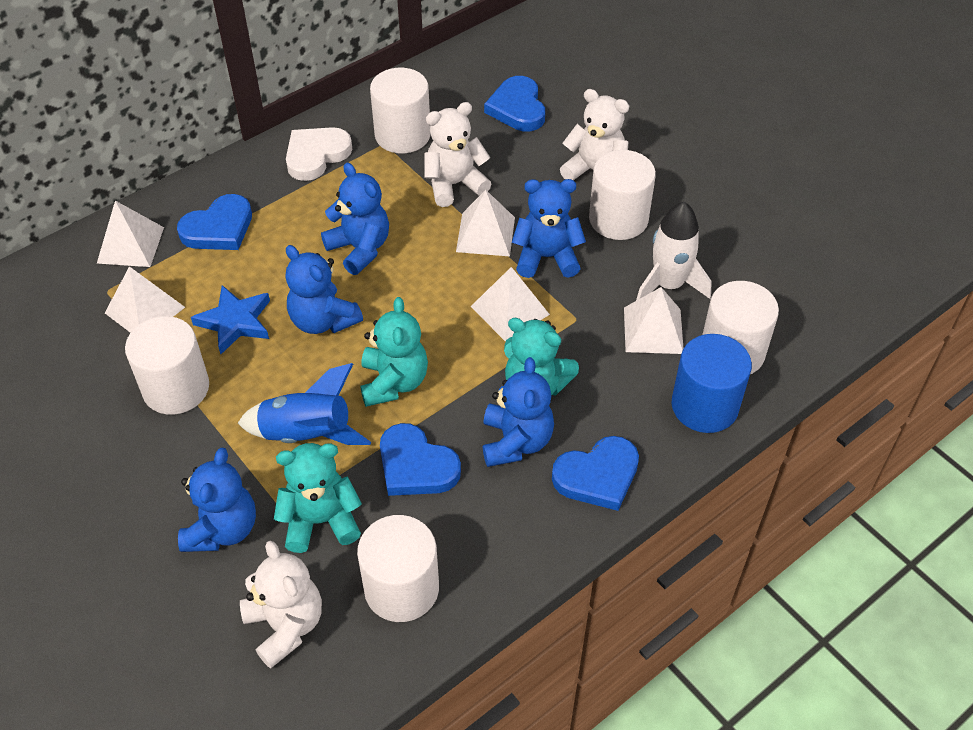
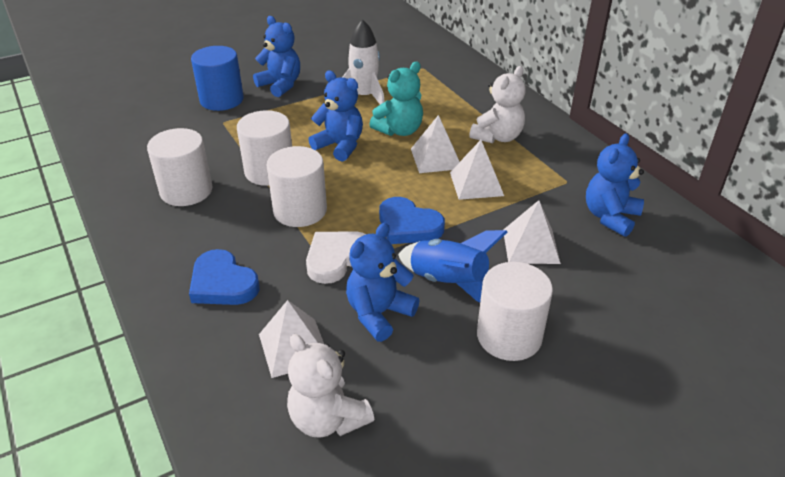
blue heart: [177,194,252,250] [380,423,461,496] [484,76,545,131] [552,436,639,511] = 4 -> [189,249,260,305] [379,197,445,244] = 2
blue star: [191,285,270,354] = 1 -> none = 0
blue teddy bear: [178,448,256,552] [286,245,363,334] [321,163,389,275] [483,357,554,467] [512,179,586,278] = 5 -> [253,16,300,97] [308,70,363,162] [346,223,419,342] [586,133,644,237] = 4
turquoise teddy bear: [274,443,362,553] [360,297,428,407] [504,318,579,396] = 3 -> [369,62,423,136] = 1
white cylinder: [125,316,209,415] [357,515,439,622] [370,68,431,153] [589,150,656,240] [702,281,779,374] = 5 -> [147,128,213,206] [237,110,292,186] [266,146,327,227] [477,262,553,361] = 4
white pyramid: [97,201,164,267] [105,266,185,333] [456,190,515,256] [471,267,550,342] [624,287,683,354] = 5 -> [259,300,324,378] [411,115,460,173] [450,140,504,200] [503,200,561,264] = 4
white teddy bear: [240,541,322,669] [424,102,491,207] [560,89,629,180] = 3 -> [287,334,374,438] [470,66,526,143] = 2

